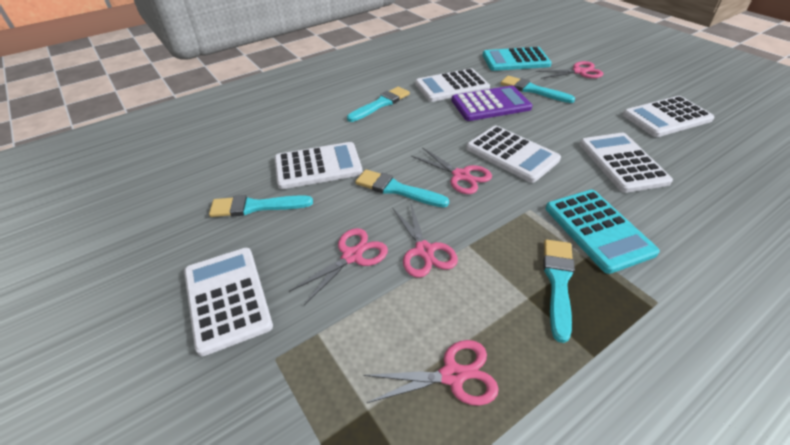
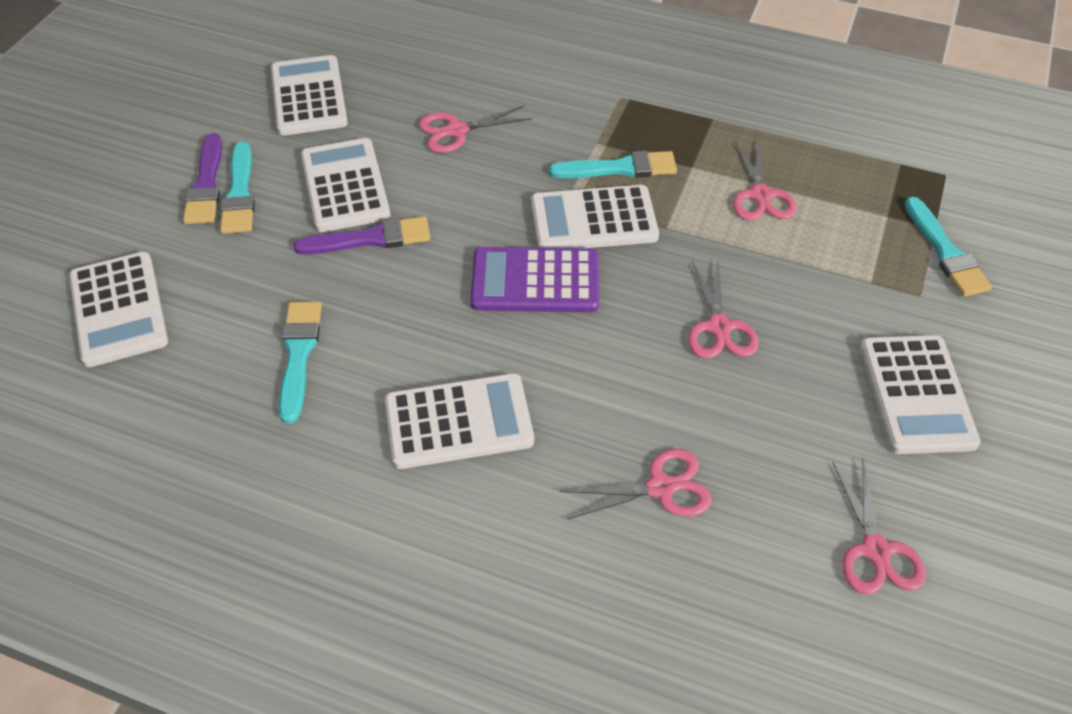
purple brush: none = 0 -> [183,133,222,224] [294,216,430,254] = 2
turquoise brush: [209,195,313,217] [347,86,410,122] [355,169,449,207] [500,76,575,103] [543,240,575,343] = 5 -> [220,141,255,234] [279,302,322,424] [549,151,677,178] [904,197,992,297] = 4
turquoise calculator: [482,47,552,71] [546,190,660,274] = 2 -> none = 0

